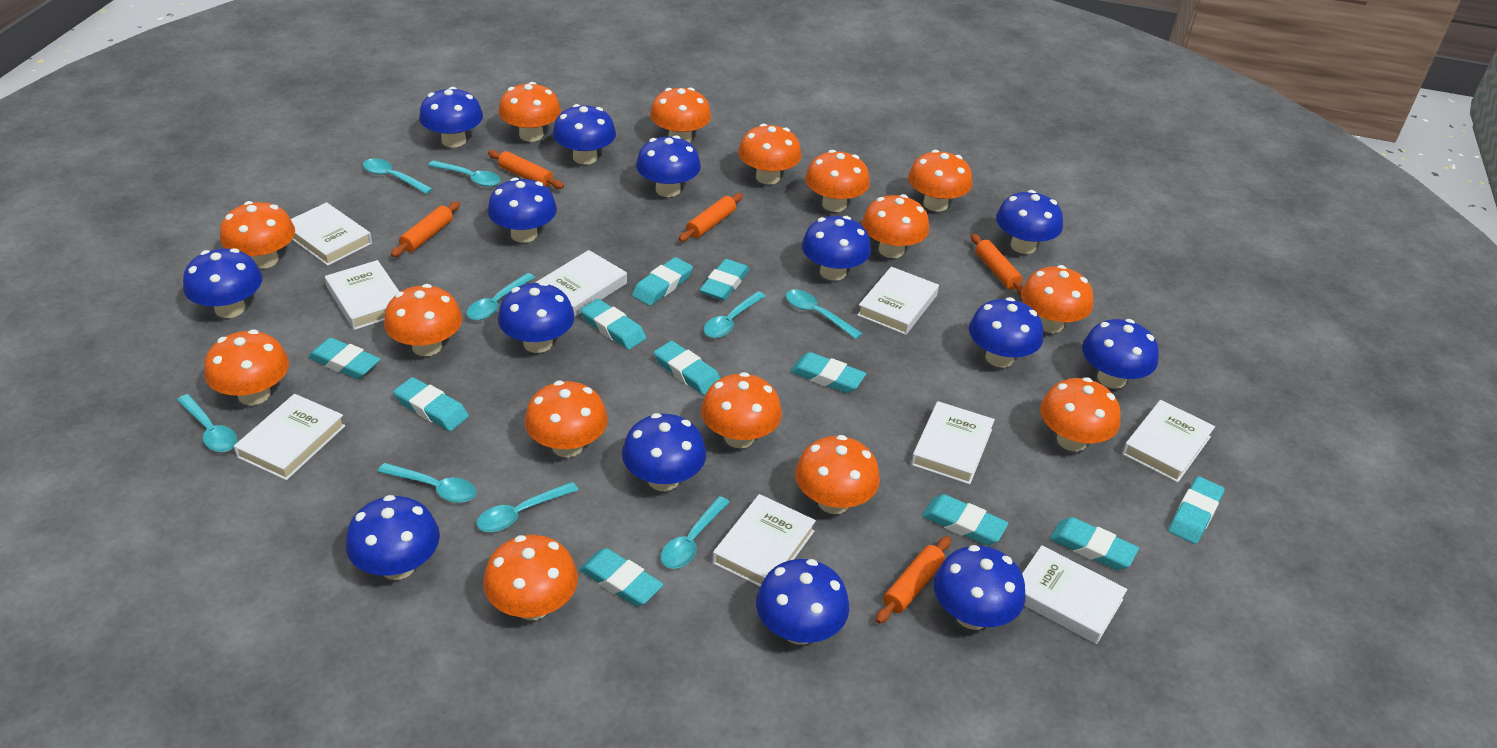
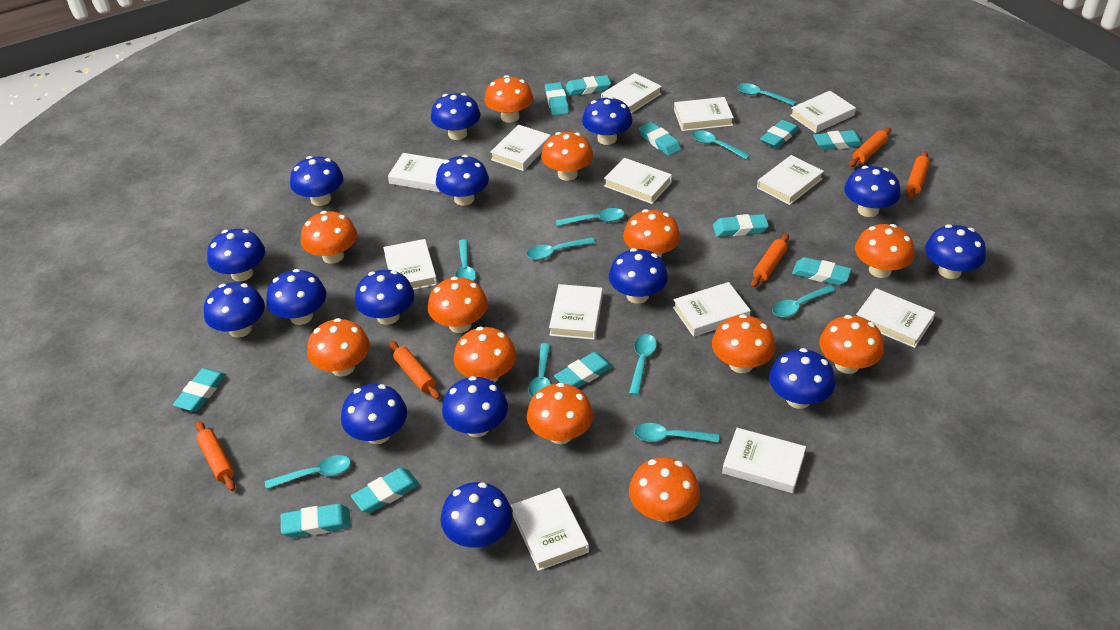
blue mushroom: [183,248,262,318] [346,495,440,580] [419,87,483,148] [487,177,557,243] [498,282,575,353] [553,104,616,165] [622,413,706,491] [636,135,701,197] [756,559,849,645] [802,216,871,281] [934,545,1026,630] [969,297,1043,368] [996,190,1063,254] [1082,319,1159,389] = 14 -> [204,282,265,338] [207,229,265,281] [266,269,326,325] [290,156,343,206] [341,384,407,444] [355,270,414,325] [431,93,480,140] [436,155,489,206] [440,482,513,548] [442,376,508,437] [582,96,632,145] [609,248,668,304] [769,348,835,409] [844,166,901,217] [925,224,986,279] = 15
orange mushroom: [204,330,289,405] [220,201,295,269] [384,284,462,356] [483,535,578,620] [498,82,561,142] [524,381,608,457] [650,87,711,143] [701,372,782,448] [738,124,802,185] [795,435,880,514] [805,150,870,212] [862,194,929,258] [908,150,972,212] [1021,265,1093,333] [1040,377,1120,451] = 15 -> [301,211,357,264] [307,318,370,376] [428,276,488,333] [453,327,516,382] [484,75,533,123] [527,383,593,444] [541,132,593,181] [623,209,680,258] [629,457,700,522] [712,314,775,373] [819,315,884,374] [855,224,915,278] = 12
turquoise spoon: [177,394,237,452] [363,158,432,194] [378,463,477,503] [428,160,501,187] [466,273,535,320] [476,482,578,532] [661,496,730,569] [704,291,766,338] [785,289,863,339] = 9 -> [265,455,351,489] [455,239,476,281] [526,237,595,260] [529,343,551,397] [556,208,625,226] [629,334,657,395] [634,423,719,443] [692,130,750,160] [737,83,796,106] [772,285,835,317] = 10
white book: [234,394,345,480] [291,202,372,266] [325,260,399,330] [535,250,627,317] [712,494,816,587] [857,267,939,335] [911,401,995,484] [1022,545,1127,644] [1122,400,1215,483] = 9 -> [383,239,437,290] [388,153,445,192] [490,125,551,171] [511,488,589,571] [549,284,603,340] [601,73,662,113] [604,158,672,204] [673,282,751,337] [674,97,734,131] [722,428,806,493] [757,155,824,205] [790,91,856,133] [856,288,935,348] = 13

